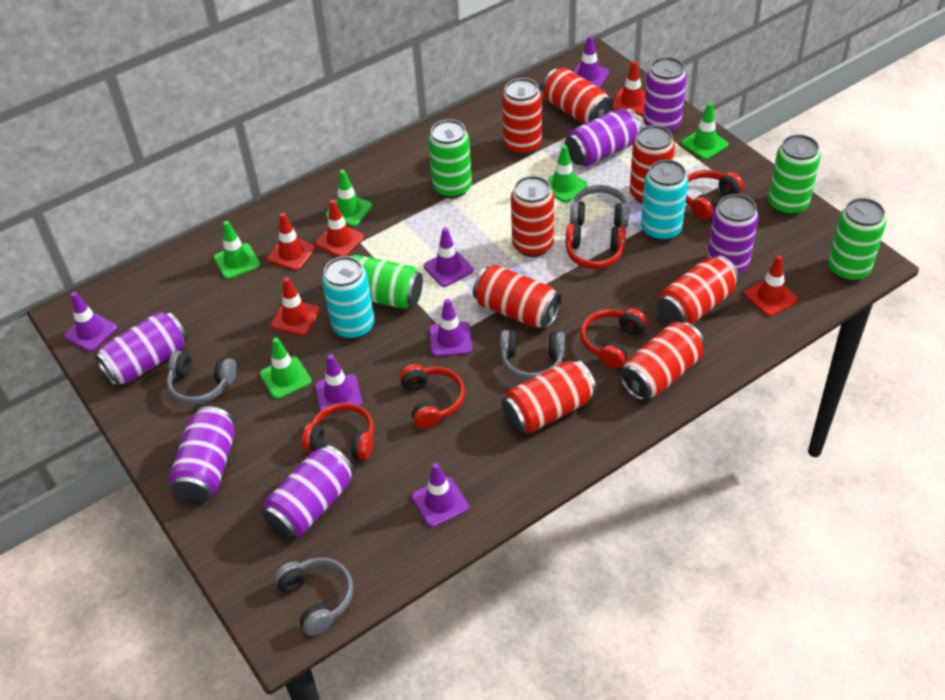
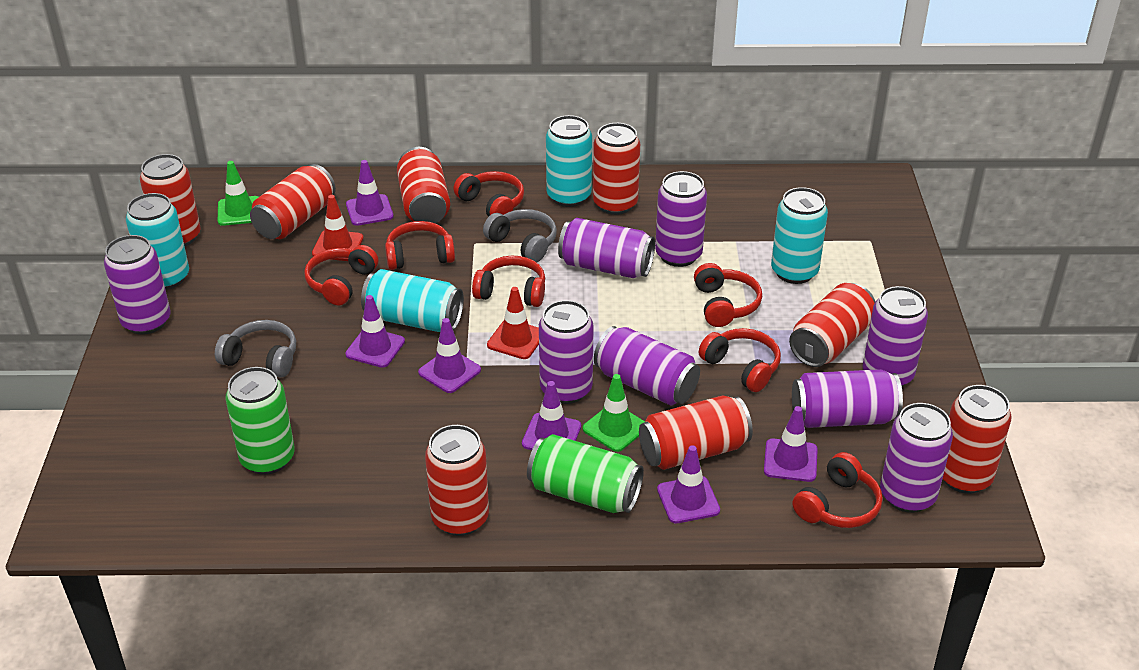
green can: [350,255,423,309] [428,119,472,199] [768,134,821,216] [828,198,886,281] = 4 -> [225,367,295,475] [527,434,644,513] = 2
green traffic cone: [214,221,260,279] [260,338,312,399] [326,170,372,227] [547,145,588,203] [681,103,729,160] = 5 -> [218,161,258,226] [583,374,645,452] = 2
grey headphones: [167,351,237,405] [274,557,353,636] [500,330,565,380] [570,185,629,228] = 4 -> [215,320,296,378] [483,209,557,262] = 2
purple can: [95,312,187,386] [168,406,235,503] [262,445,354,539] [565,108,642,167] [643,57,687,133] [707,194,759,274] = 6 -> [104,235,171,335] [539,300,594,404] [558,218,655,278] [594,326,700,405] [655,171,707,267] [792,369,903,428] [863,286,928,387] [880,403,953,513] = 8
red headphones: [302,403,374,460] [399,364,465,429] [565,224,626,269] [580,308,647,369] [686,170,744,220] = 5 -> [304,245,379,306] [385,221,455,270] [453,171,524,217] [472,256,545,307] [694,263,762,327] [699,328,781,392] [792,452,883,528] = 7
red traffic cone: [267,213,316,271] [271,277,320,336] [315,200,364,257] [613,61,646,115] [744,255,798,316] = 5 -> [312,195,363,261] [487,287,539,359] = 2
turquoise can: [322,256,375,339] [641,160,688,241] = 2 -> [126,193,189,290] [361,269,464,332] [546,115,592,207] [771,187,828,284] = 4

